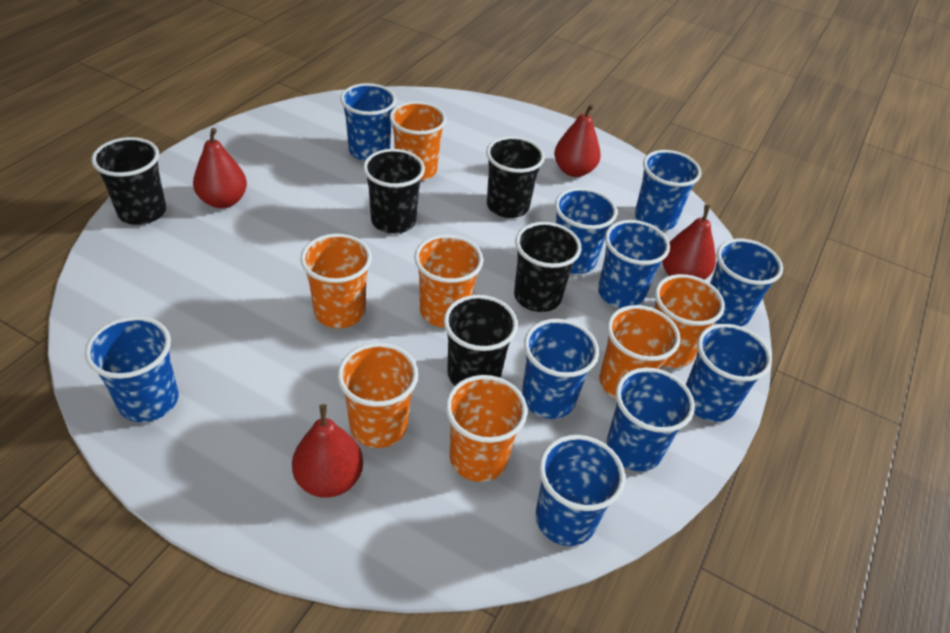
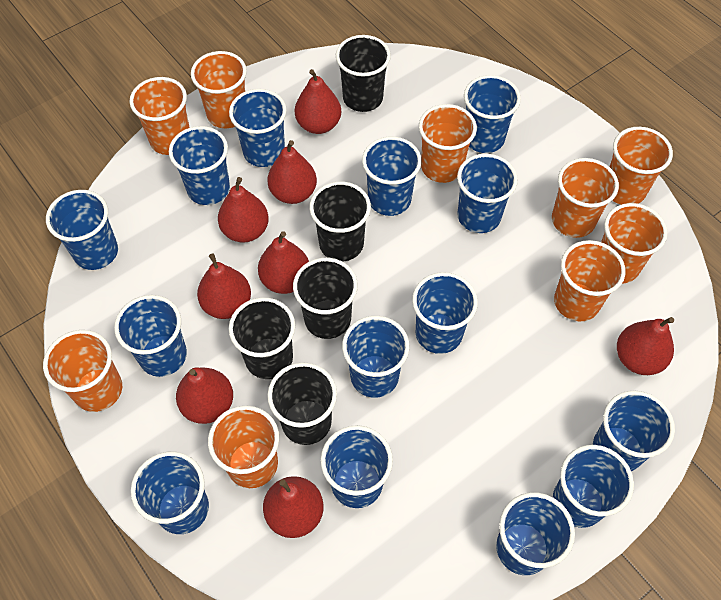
blue cup: [85,316,179,422] [340,83,396,161] [522,319,599,419] [536,435,625,546] [555,188,617,274] [598,220,670,308] [607,367,695,471] [635,150,701,231] [686,324,772,422] [710,239,783,327] = 10 -> [46,190,118,270] [114,295,187,377] [131,452,209,534] [169,126,230,205] [229,89,287,167] [321,425,393,508] [342,316,410,398] [362,137,422,216] [412,272,478,354] [457,154,518,233] [464,75,521,153] [496,492,575,575] [553,445,634,528] [593,391,675,471] = 14
orange cup: [300,234,372,328] [337,343,418,448] [389,101,446,181] [414,234,483,328] [446,375,527,482] [599,305,680,399] [654,274,725,368] = 7 -> [43,330,122,412] [129,77,190,155] [191,51,247,128] [208,406,279,488] [419,104,477,183] [552,158,619,238] [554,240,625,321] [601,203,668,284] [609,127,673,205] = 9
red pear: [193,128,247,208] [292,404,363,498] [554,104,601,177] [662,204,716,280] = 4 -> [176,367,233,424] [197,253,251,319] [218,177,269,243] [258,231,309,294] [263,476,324,538] [267,140,317,204] [295,69,341,134] [617,317,674,375] = 8

